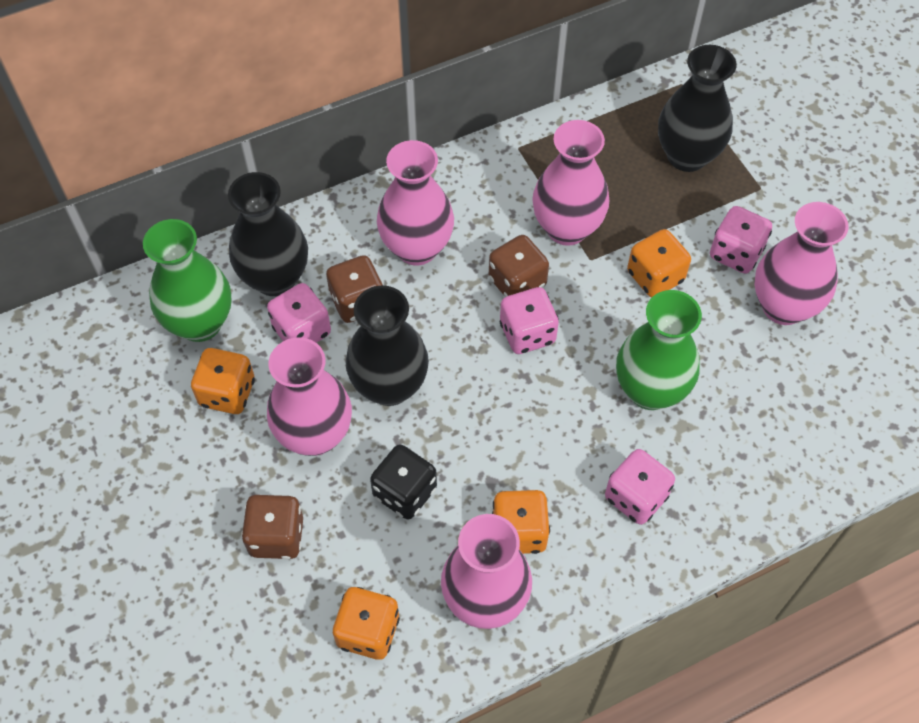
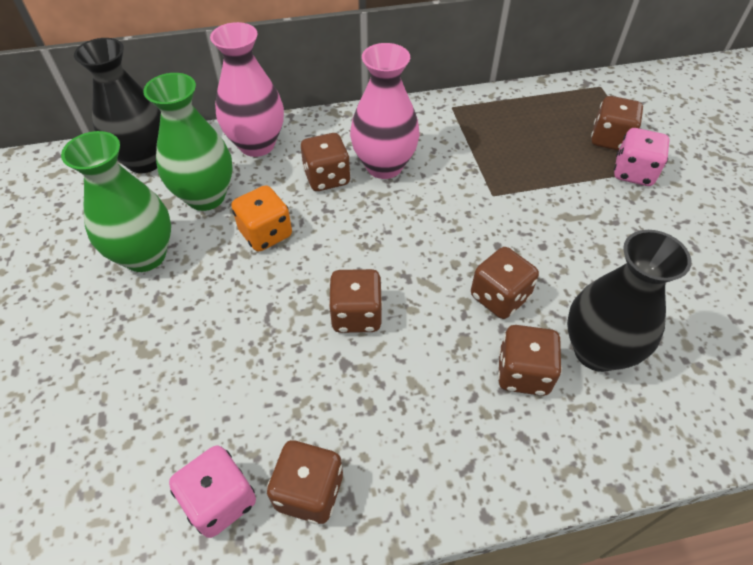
black dice: [370,444,437,519] = 1 -> none = 0
black vase: [228,172,308,296] [346,285,429,406] [658,45,737,172] = 3 -> [74,38,161,173] [567,230,692,372] = 2
brown dice: [241,495,303,560] [326,255,384,323] [489,235,549,297] = 3 -> [267,440,343,524] [301,133,351,191] [329,269,383,333] [471,247,539,319] [498,325,562,396] [591,96,643,151] = 6
orange dice: [191,348,255,414] [333,587,400,660] [492,490,550,554] [627,229,691,297] = 4 -> [231,185,292,252] = 1
pink dice: [267,283,331,343] [500,287,559,354] [605,449,675,525] [710,206,772,274] = 4 -> [169,445,256,538] [614,128,670,186] = 2
pink vase: [267,337,352,456] [377,140,454,265] [441,514,532,629] [532,120,609,246] [754,202,849,325] = 5 -> [210,22,284,157] [350,43,420,179] = 2

